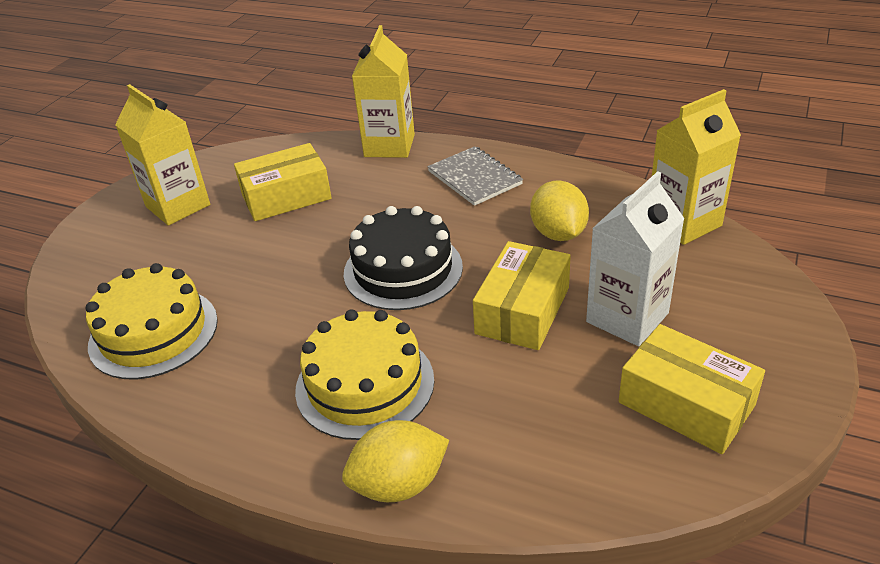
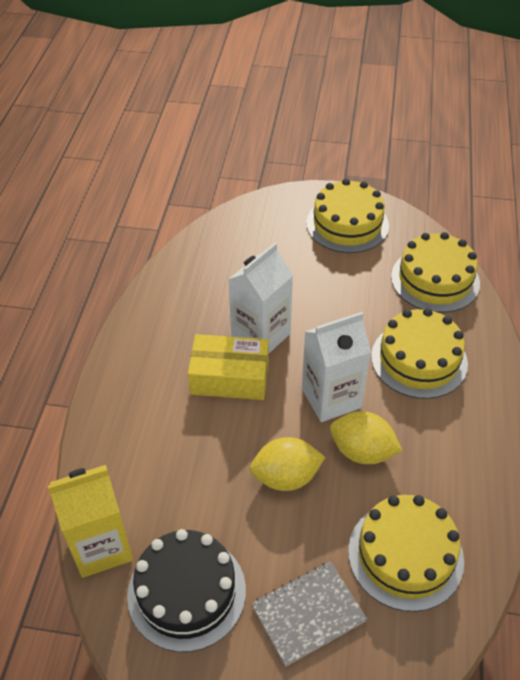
white carton: [586,171,685,346] = 1 -> [228,243,293,353] [302,312,371,422] = 2
yellow box: [234,143,332,221] [473,241,571,350] [619,324,765,454] = 3 -> [188,334,269,400] = 1
yellow cake: [86,263,218,379] [295,309,434,440] = 2 -> [306,179,389,253] [348,495,464,612] [371,308,468,399] [391,232,480,313] = 4
yellow carton: [115,84,210,225] [352,25,415,158] [652,89,741,245] = 3 -> [48,465,133,578] = 1

